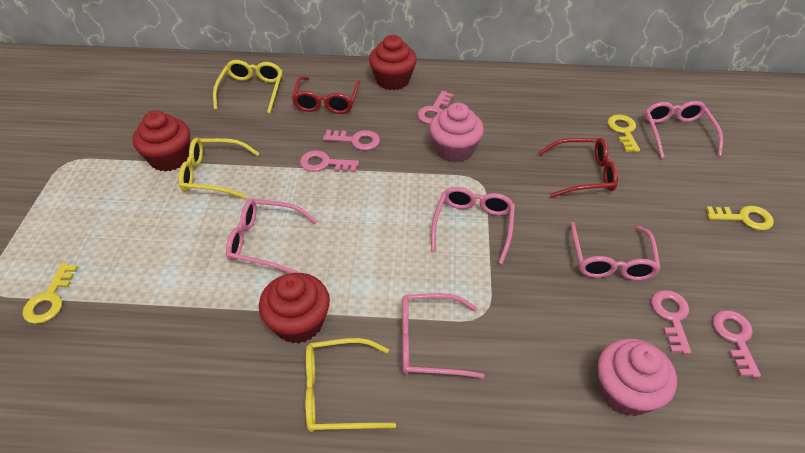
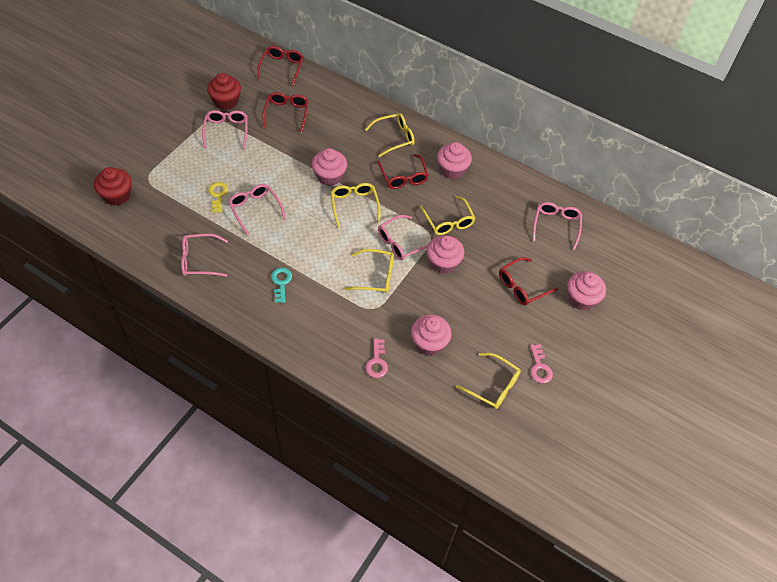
pink cupcake: [430,102,484,163] [598,338,677,416] = 2 -> [312,148,347,186] [411,315,452,356] [427,235,464,274] [437,142,472,179] [567,271,606,310] = 5
pink key: [300,150,359,172] [323,130,380,150] [418,91,454,124] [651,290,691,354] [713,310,761,378] = 5 -> [365,339,388,378] [530,344,553,383] = 2
red cupcake: [133,110,190,172] [259,273,330,344] [369,35,417,90] = 3 -> [94,167,132,206] [207,73,241,110] = 2
red glasses: [292,76,360,114] [538,138,618,197] = 2 -> [257,46,304,86] [262,92,309,133] [378,154,429,189] [499,257,558,305] = 4
turquoise key: none = 0 -> [271,268,292,303] = 1
yellow glasses: [178,138,260,199] [213,60,282,114] [305,338,396,432] = 3 -> [331,183,380,228] [345,249,394,293] [365,113,415,157] [420,196,476,235] [456,353,521,409] = 5
yellow key: [22,264,78,324] [608,114,640,152] [706,206,774,230] = 3 -> [208,182,228,213] = 1

